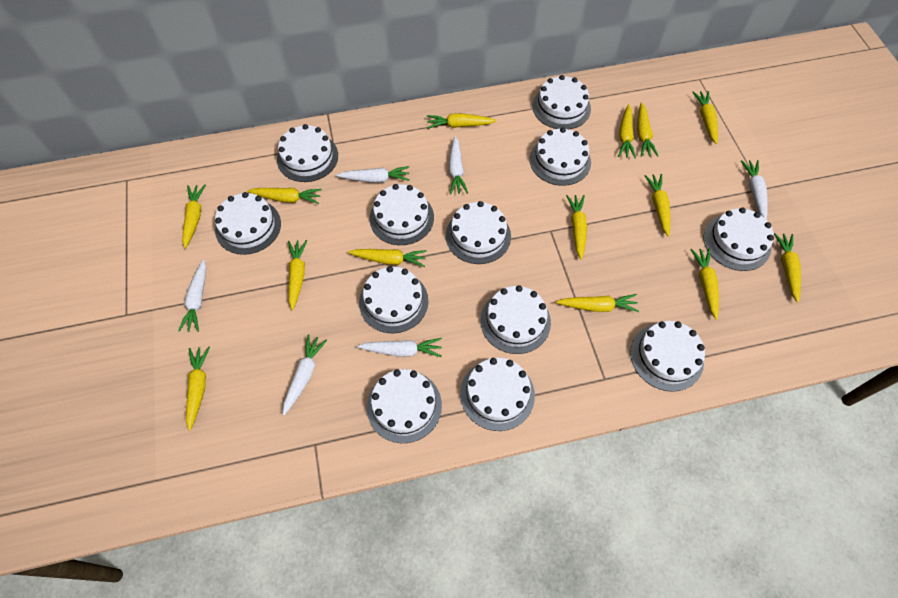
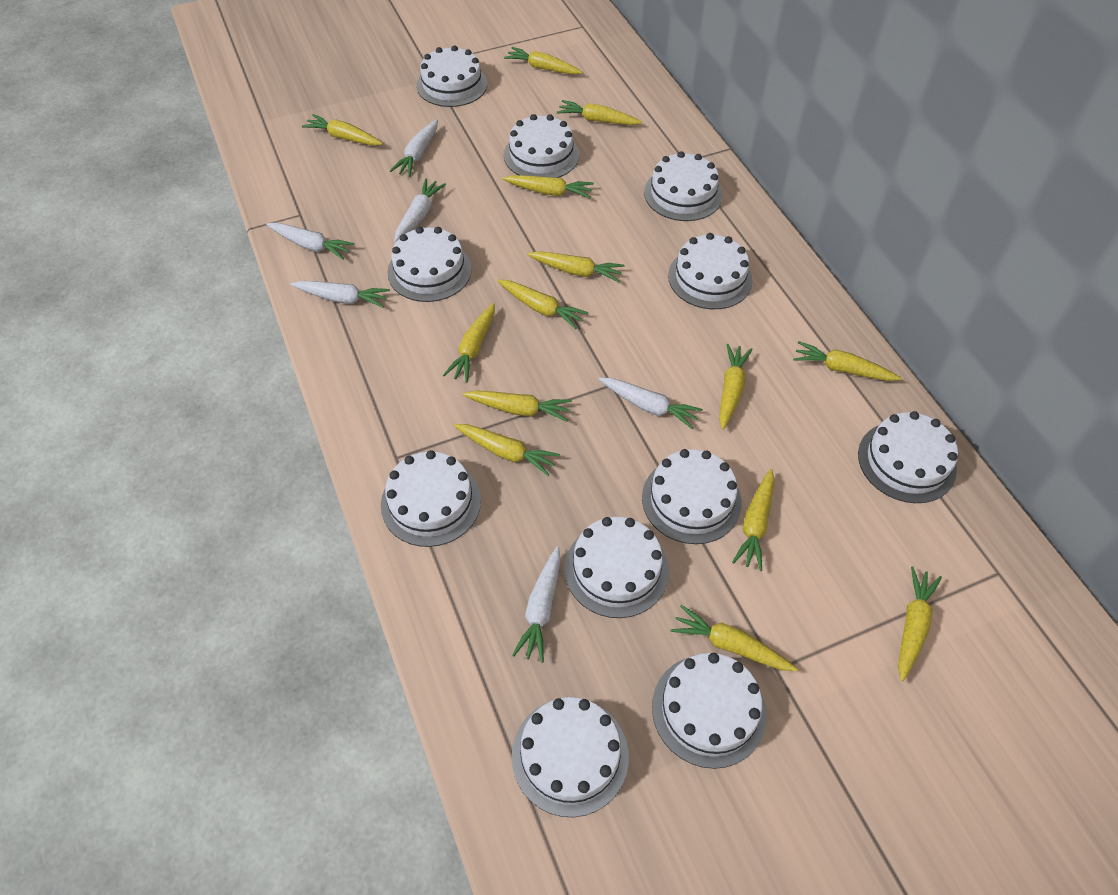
white cake: [215,192,281,255] [277,124,338,182] [359,266,428,333] [367,369,442,443] [369,184,434,245] [446,201,511,264] [460,358,535,431] [480,285,551,354] [530,127,591,186] [532,75,591,129] [630,321,705,392] [703,208,774,271] = 12 -> [381,450,481,547] [387,227,472,302] [416,45,487,107] [504,114,579,178] [511,697,629,817] [564,517,669,618] [642,449,742,544] [644,151,723,221] [652,653,766,769] [668,233,753,309] [858,411,958,503] = 11

